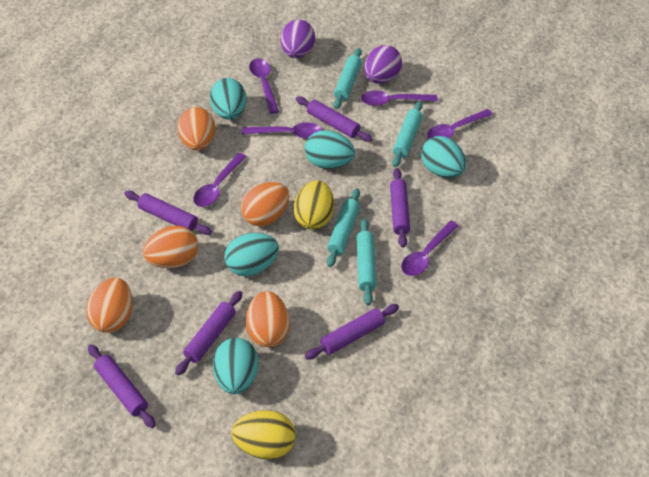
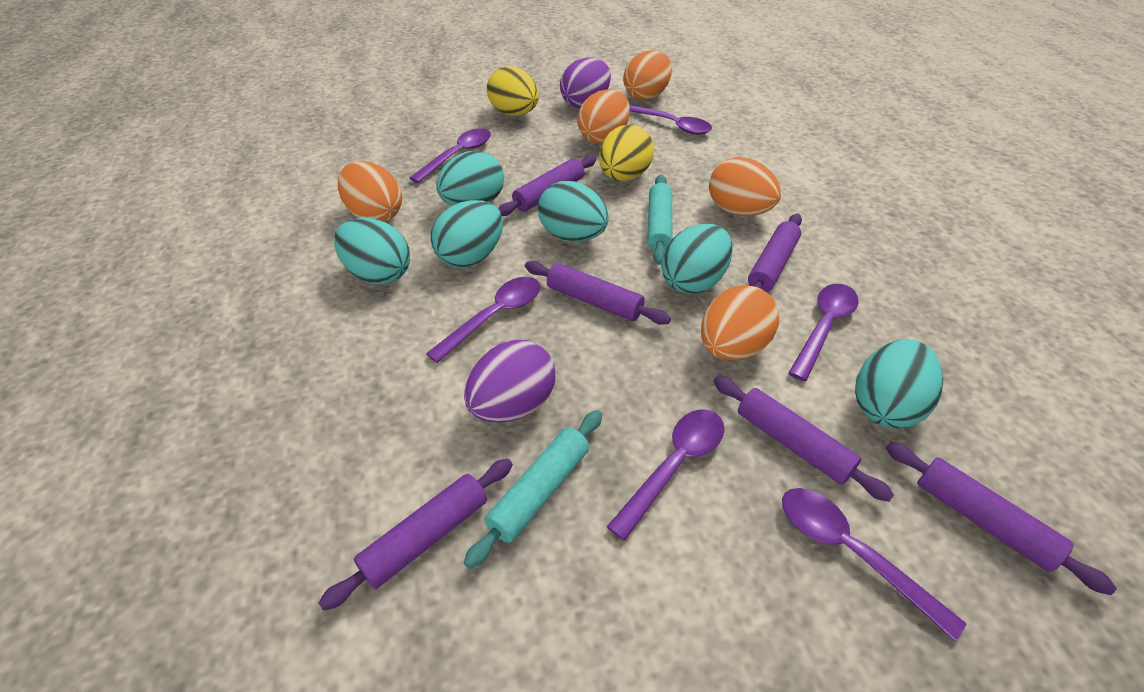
turquoise egg: [210,78,246,120] [213,338,258,394] [224,233,279,276] [305,130,355,169] [421,136,466,178] = 5 -> [334,218,410,285] [431,200,503,268] [436,151,504,206] [538,181,609,242] [661,224,733,294] [855,339,943,428] = 6
turquoise rolling pin: [327,188,360,267] [334,48,362,109] [356,219,376,305] [392,101,423,167] = 4 -> [464,410,602,569] [647,175,672,265] = 2

